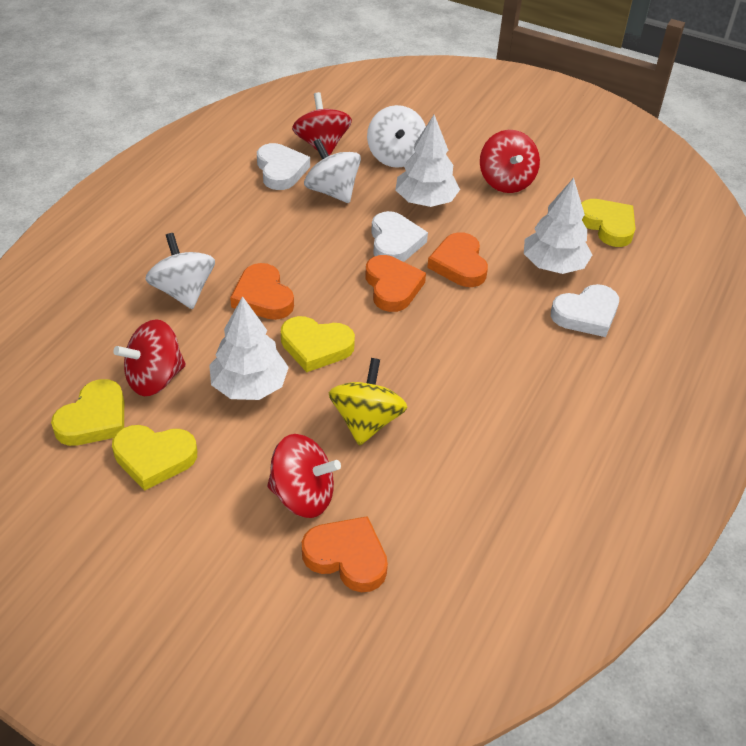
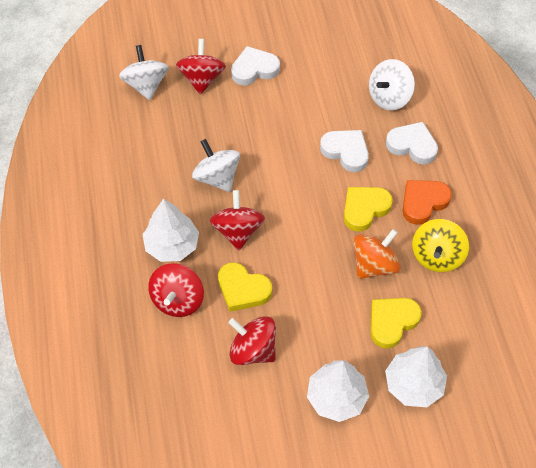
orange heart: [230,263,294,320] [302,516,388,592] [366,255,426,312] [427,232,488,287] = 4 -> [403,180,452,225] = 1
orange spinning top: none = 0 -> [353,229,401,279] = 1
yellow heart: [51,379,124,446] [112,425,197,491] [281,316,355,372] [581,199,636,247] = 4 -> [218,262,272,312] [344,187,393,232] [371,298,422,349] = 3

